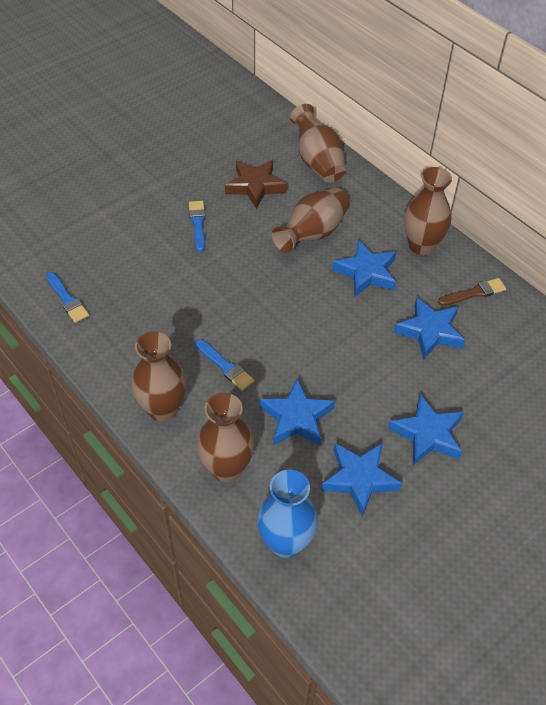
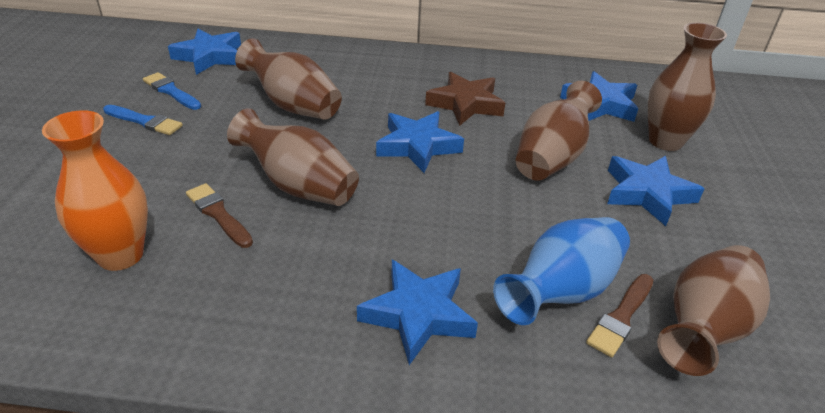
blue brush: [46,272,89,323] [189,201,206,252] [195,339,255,391] = 3 -> [103,105,183,135] [143,72,201,110] = 2
brown brush: [438,278,506,306] = 1 -> [186,183,253,248] [586,274,653,357] = 2
orange vase: none = 0 -> [42,110,148,271] = 1

